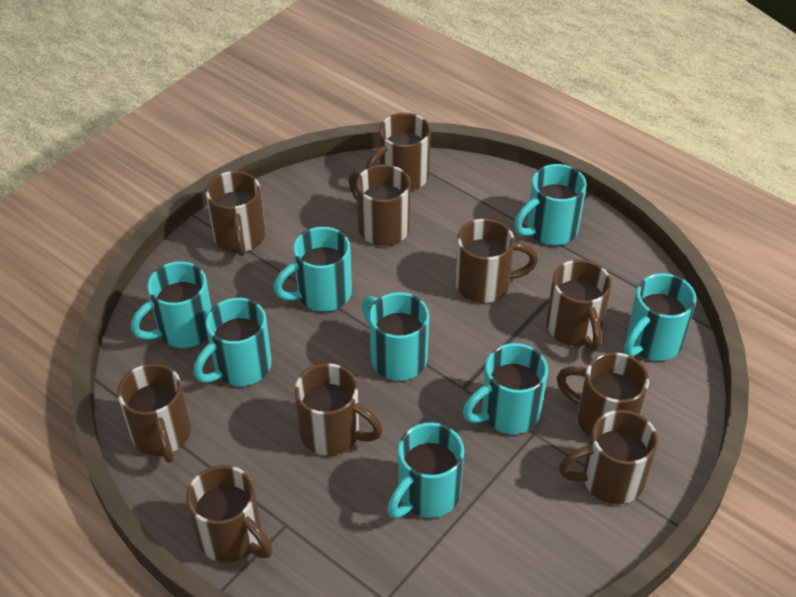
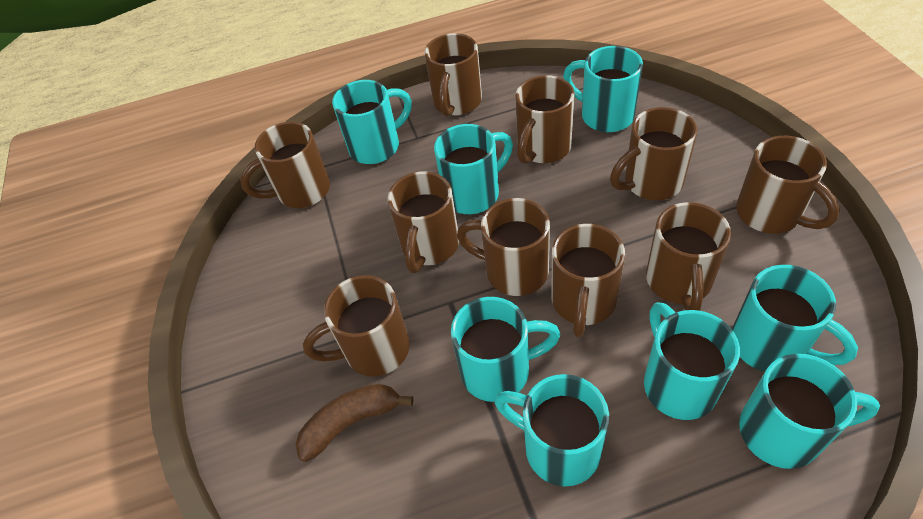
brown banana: none = 0 -> [296,384,413,462] = 1

